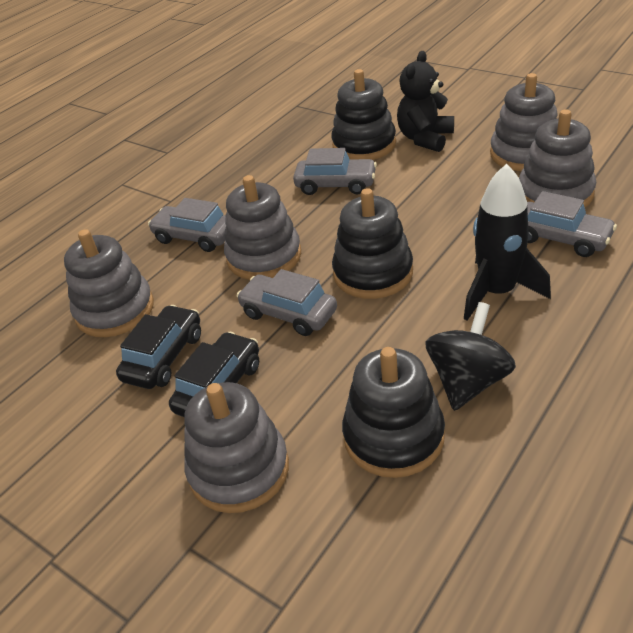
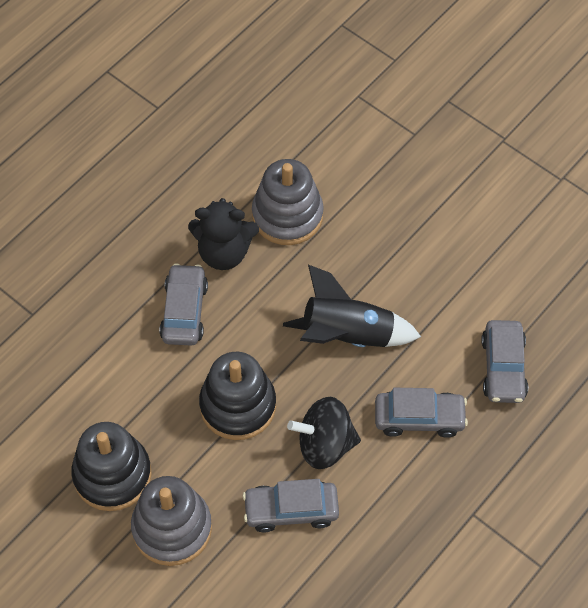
black car: [116,305,201,389] [169,332,259,417] = 2 -> none = 0
black stacking toy: [331,69,396,160] [332,188,413,299] [342,347,445,478] = 3 -> [71,422,152,511] [199,352,276,440] = 2
grey stacking toy: [64,229,154,337] [184,382,289,513] [224,175,301,280] [490,73,558,171] [519,109,596,207] = 5 -> [131,476,212,566] [252,159,324,245] = 2

